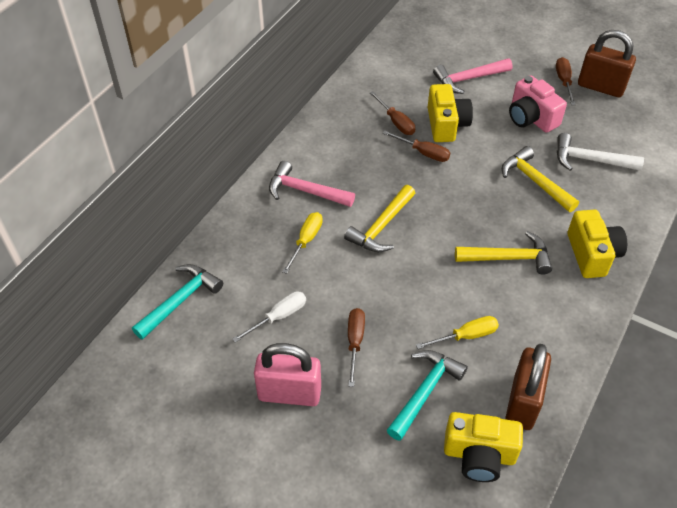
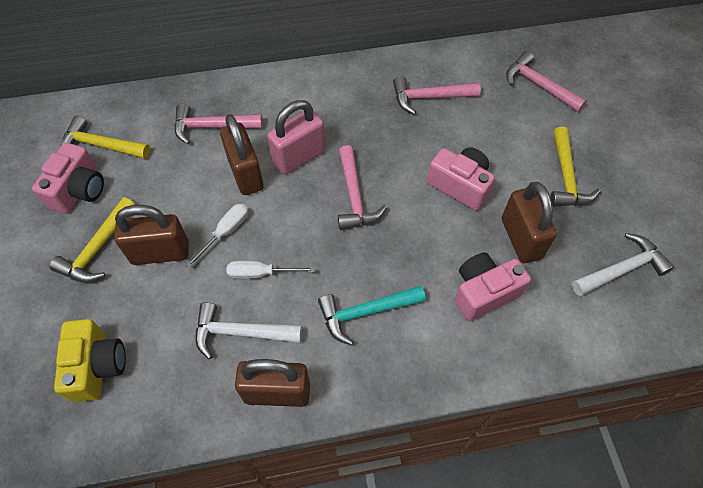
brown padlock: [505,344,551,430] [578,30,636,97] = 2 -> [114,205,189,265] [220,114,264,195] [235,359,310,407] [502,182,557,263] = 4
brown screwdriver: [348,308,365,387] [370,91,415,135] [383,130,450,162] [556,57,575,105] = 4 -> none = 0
pink camera: [509,75,567,133] = 1 -> [32,143,104,214] [427,147,495,210] [455,253,531,321] = 3
pink hammer: [269,161,355,207] [433,58,512,94] = 2 -> [174,103,263,145] [338,145,387,230] [393,76,481,115] [506,51,587,112] = 4
turquoise hammer: [132,264,223,340] [387,350,468,441] = 2 -> [318,285,426,345] = 1
white hammer: [557,133,644,171] = 1 -> [196,302,302,359] [572,233,674,296] = 2
white screwdriver: [232,291,306,343] = 1 -> [186,204,248,268] [227,261,315,279] = 2
yellow camera: [428,84,473,142] [444,412,523,482] [567,209,627,278] = 3 -> [54,319,126,402] = 1
yellow screwdriver: [282,212,323,274] [416,316,499,349] = 2 -> none = 0

